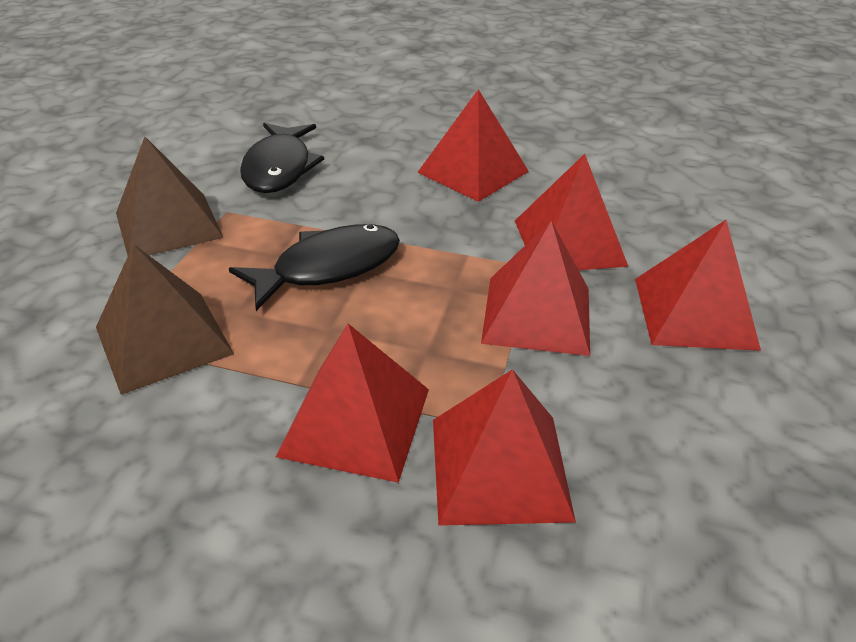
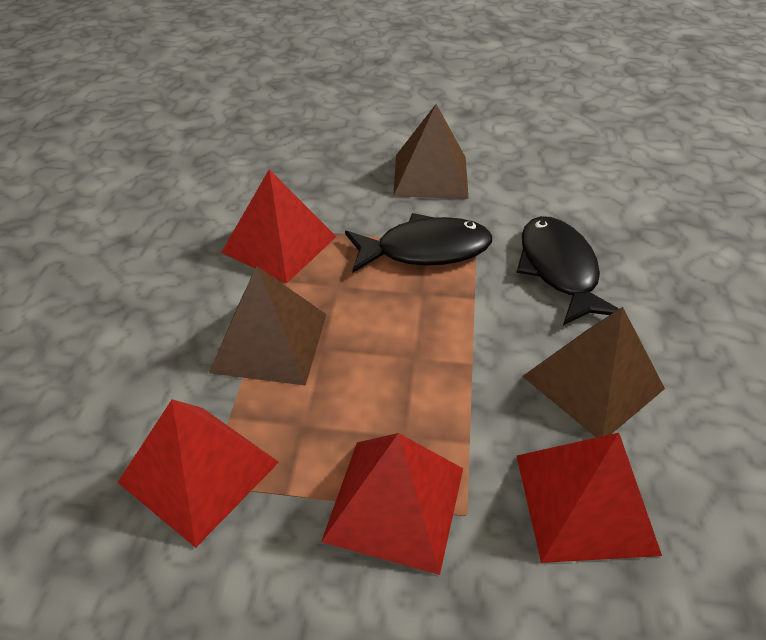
brown pyramid: [96,244,234,395] [116,137,224,255] = 2 -> [209,266,327,386] [393,104,469,199] [522,307,665,438] = 3
red pyramid: [276,324,429,483] [417,89,529,202] [433,369,576,526] [481,221,590,356] [515,154,629,270] [635,220,761,351] = 6 -> [118,399,279,548] [221,169,336,283] [321,433,463,575] [516,433,662,563] = 4

